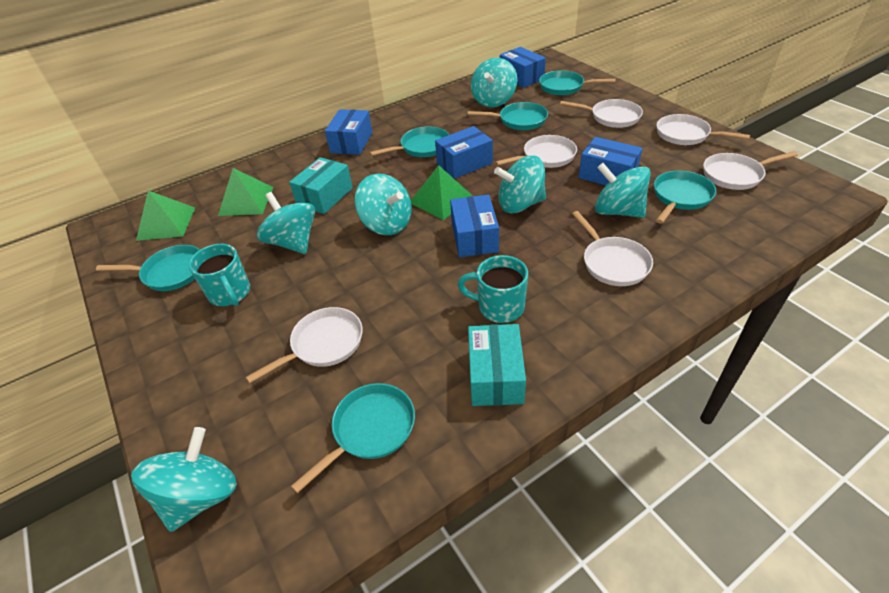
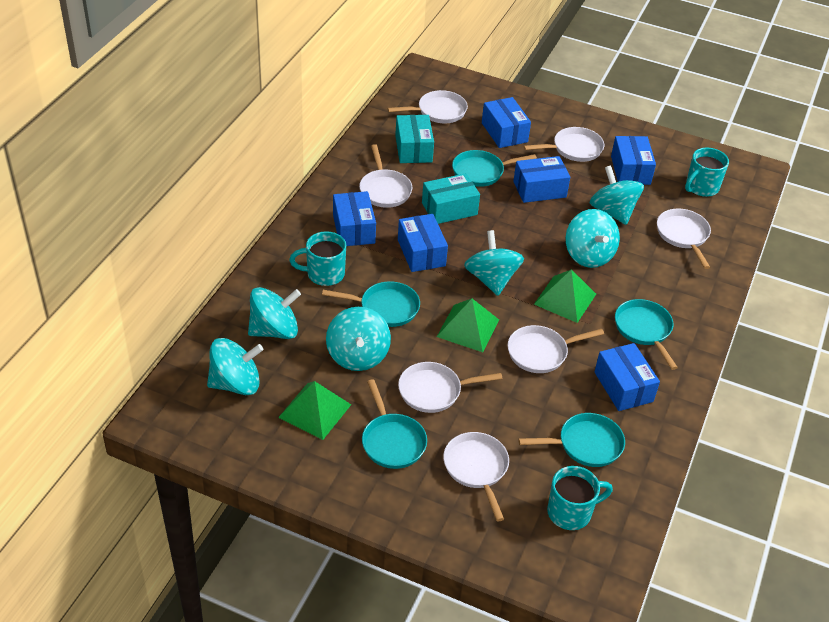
blue box: [325,109,372,155] [435,126,493,179] [450,195,499,257] [500,47,546,88] [578,137,643,185] = 5 -> [333,191,376,246] [398,214,448,272] [482,97,531,148] [513,156,570,203] [594,343,660,411] [611,136,656,185] = 6
turquoise mug: [188,244,250,306] [458,255,528,323] = 2 -> [289,231,346,286] [547,466,613,530] [685,147,729,197] = 3
turquoise pan: [96,245,200,291] [291,383,415,493] [370,127,449,157] [468,102,548,130] [539,70,616,95] [654,170,716,224] = 6 -> [322,281,420,327] [362,379,427,469] [452,150,537,187] [518,413,625,467] [615,299,678,370] = 5
white pan: [246,307,363,383] [495,135,577,168] [560,99,643,128] [572,211,653,286] [657,114,750,145] [703,151,798,190] = 6 -> [359,144,412,208] [387,90,468,123] [398,362,502,413] [443,432,509,521] [508,325,604,373] [524,127,604,162] [657,209,711,269] = 7

